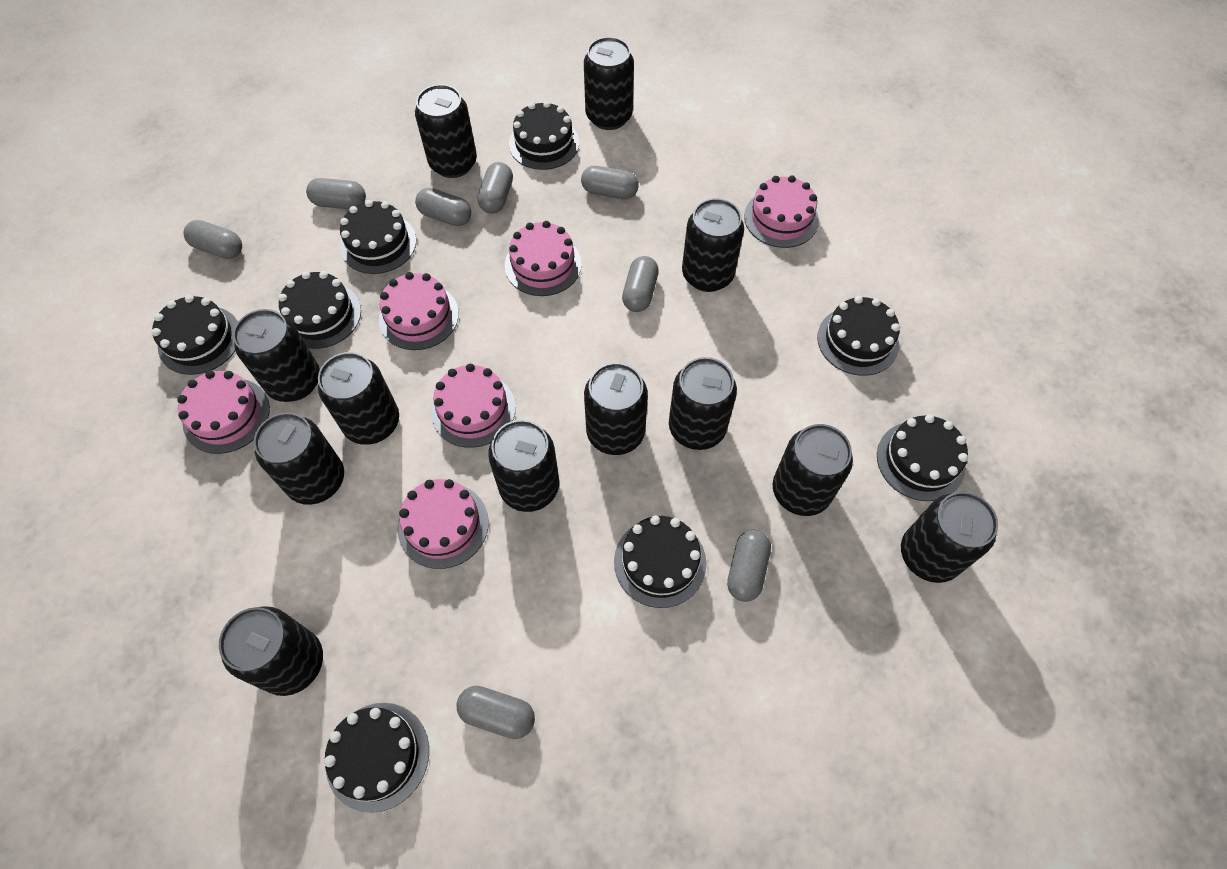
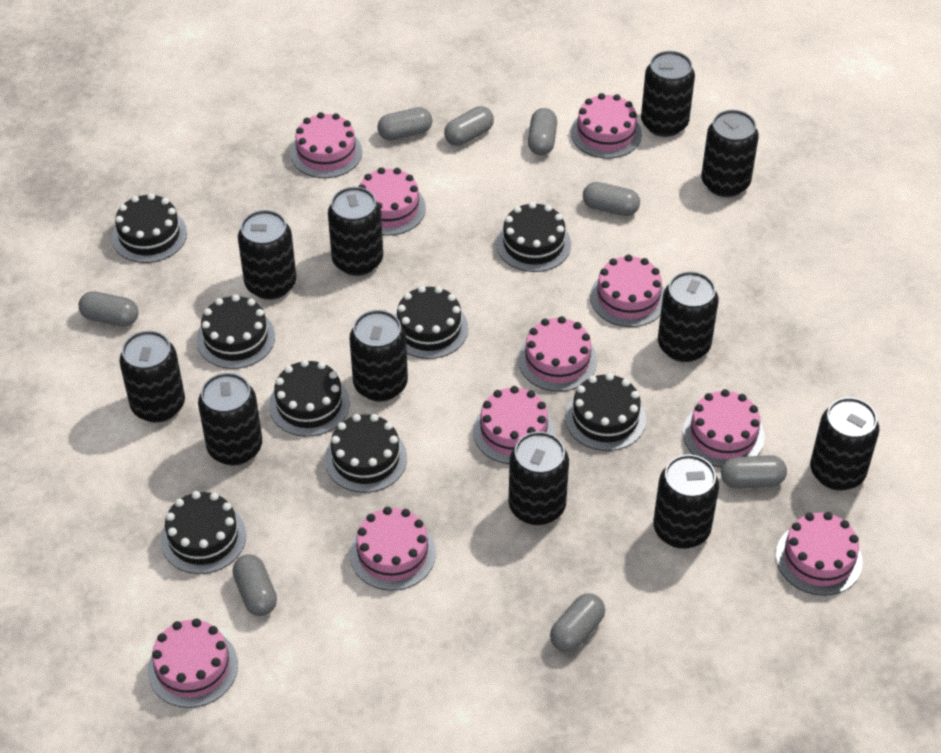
black can: [219,606,323,696] [233,309,320,402] [254,412,344,505] [318,352,399,445] [415,84,477,178] [488,420,559,512] [584,37,634,130] [584,363,648,455] [669,357,737,450] [682,198,744,292] [773,424,853,516] [901,492,998,583] = 12 -> [119,331,185,423] [198,373,262,465] [238,210,296,300] [328,187,383,276] [349,310,408,402] [508,431,569,525] [641,51,695,137] [653,454,719,549] [658,271,718,362] [701,110,759,197] [810,397,879,491] = 11
pink cake: [177,371,270,454] [379,272,459,350] [398,479,489,569] [431,364,516,448] [505,221,582,296] [744,175,819,248] = 6 -> [148,618,238,708] [291,112,362,178] [350,507,436,591] [359,167,426,236] [473,386,555,464] [518,316,597,392] [571,93,642,158] [590,254,665,327] [683,389,765,468] [776,512,862,596] = 10

